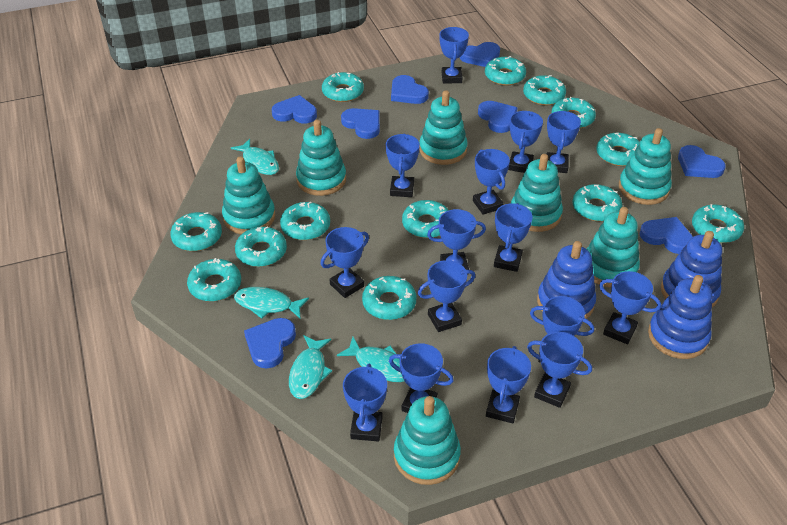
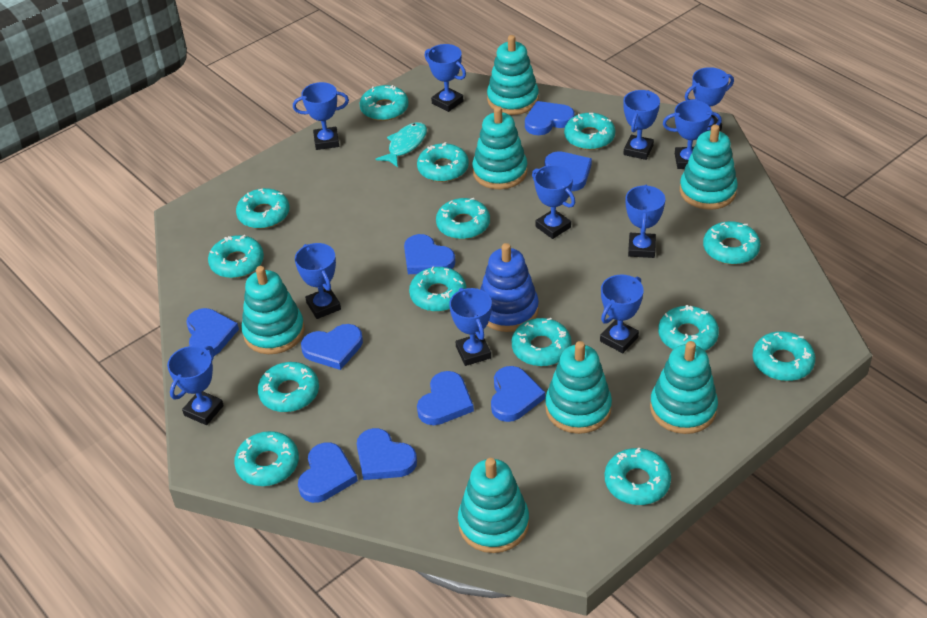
blue heart: [244,318,296,368] [272,95,317,124] [341,108,380,139] [391,75,429,104] [460,42,500,67] [478,101,518,133] [640,217,693,254] [678,145,726,178] = 8 -> [186,308,239,356] [298,442,358,503] [301,324,363,370] [357,428,417,480] [404,234,455,274] [417,371,474,425] [491,366,545,422] [525,101,575,135] [545,151,592,191] = 9
blue stacking toy: [537,241,596,319] [648,275,712,359] [661,231,722,308] = 3 -> [480,243,539,332] = 1
blue trophy: [321,227,369,298] [343,364,387,442] [386,134,420,197] [389,343,454,413] [418,260,475,332] [427,209,486,275] [439,27,469,84] [473,149,510,215] [486,346,531,423] [494,203,533,272] [508,111,543,173] [527,332,592,408] [530,296,594,363] [547,111,581,173] [599,271,661,344] = 15 -> [167,346,224,425] [293,82,349,150] [295,243,341,319] [425,44,466,112] [449,288,492,366] [532,165,575,239] [600,274,644,353] [623,90,660,160] [626,184,665,258] [663,100,722,169] [685,67,734,131] = 11
turquoise donut: [170,212,222,251] [187,258,241,301] [235,226,287,267] [280,202,330,240] [322,72,364,102] [362,276,417,320] [402,200,449,238] [485,56,526,86] [523,75,566,105] [551,97,596,129] [572,184,622,221] [596,133,640,166] [692,204,744,243] = 13 -> [208,235,264,278] [234,431,299,486] [236,188,290,229] [258,362,319,412] [360,85,409,121] [409,266,467,312] [417,142,469,182] [436,198,490,239] [512,318,572,366] [564,113,615,150] [604,448,671,505] [658,305,719,351] [703,221,760,265] [753,331,815,381] = 14
turquoise fish: [231,139,279,175] [234,287,309,319] [289,335,332,399] [337,337,405,382] = 4 -> [376,122,427,167] = 1

